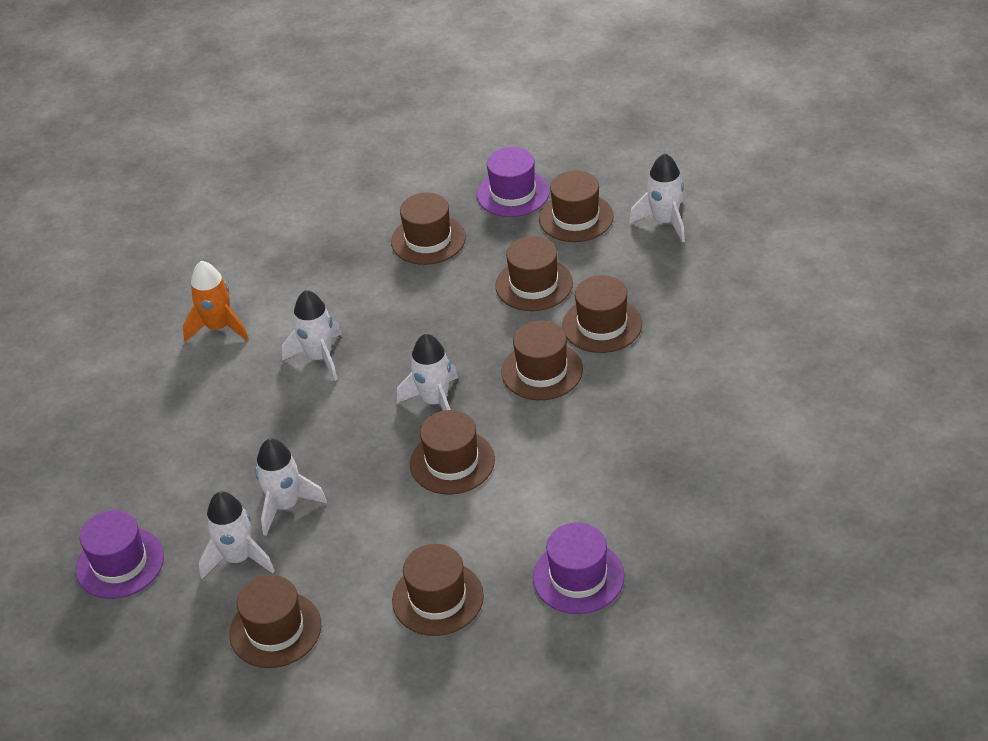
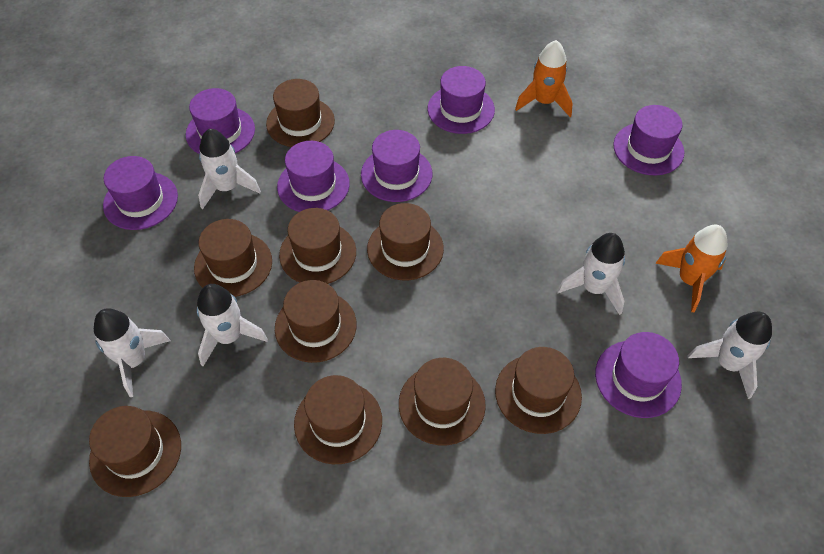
brown hat: [229,575,321,668] [391,193,466,265] [392,544,484,636] [410,410,495,495] [495,236,573,311] [502,320,583,400] [539,170,614,242] [562,275,642,353] = 8 -> [89,406,181,497] [194,219,272,297] [266,79,335,147] [275,280,357,363] [279,208,356,284] [294,375,382,464] [367,203,444,280] [399,358,486,445] [495,347,582,434] = 9
orange rocket: [183,261,249,342] = 1 -> [515,40,573,117] [655,225,727,312] = 2
purple hat: [76,510,164,599] [477,147,550,217] [533,522,624,614] = 3 -> [103,156,178,230] [186,88,255,154] [277,141,350,212] [361,130,432,202] [428,66,495,134] [595,332,682,418] [613,105,685,175] = 7

